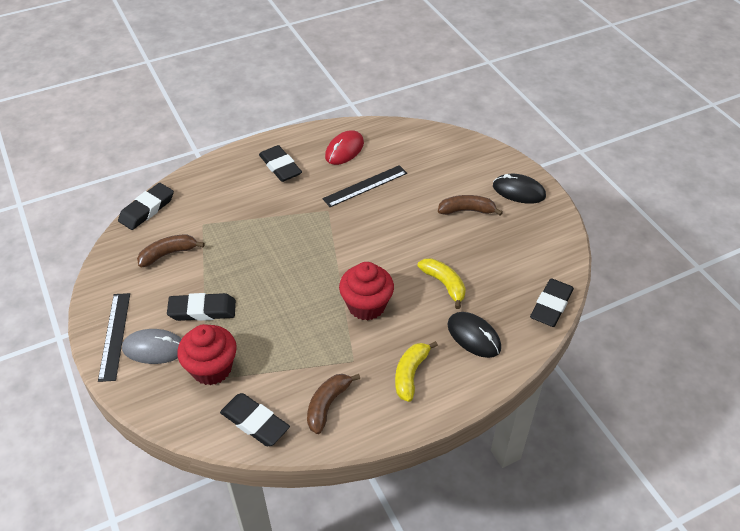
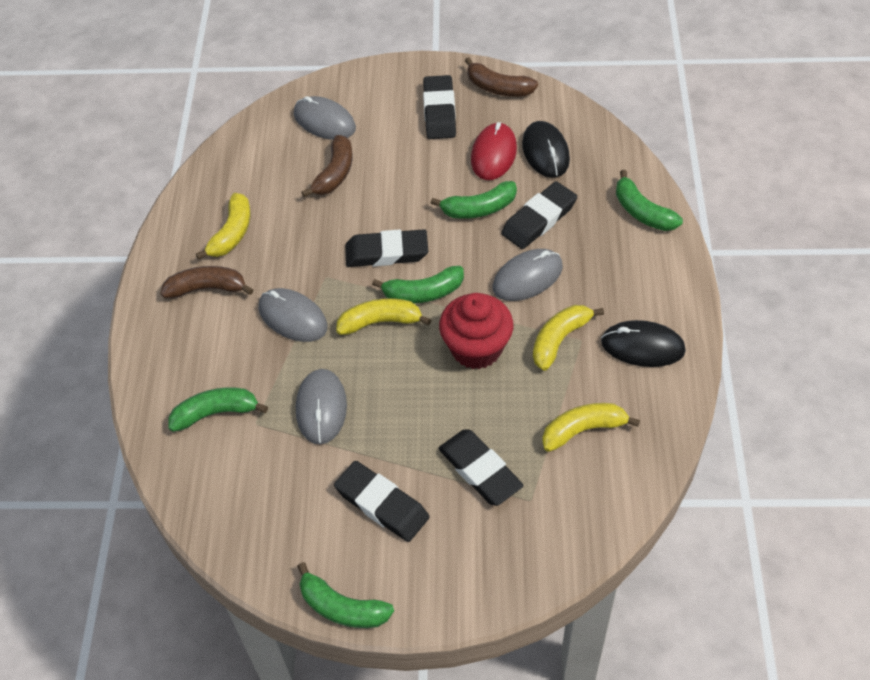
black ruler: [98,293,130,382] [322,165,407,207] = 2 -> none = 0
green banana: none = 0 -> [168,387,268,432] [297,562,394,628] [372,266,464,303] [431,181,517,219] [616,170,683,231] = 5
grey mouse: [122,329,182,364] = 1 -> [258,288,328,342] [294,96,356,140] [296,369,347,445] [493,249,563,301] = 4
red cupcake: [177,324,237,385] [339,262,394,321] = 2 -> [439,293,513,369] = 1
yellow banana: [395,341,438,402] [418,258,466,309] = 2 -> [195,193,251,260] [336,298,431,335] [533,305,604,371] [542,403,640,452] = 4

